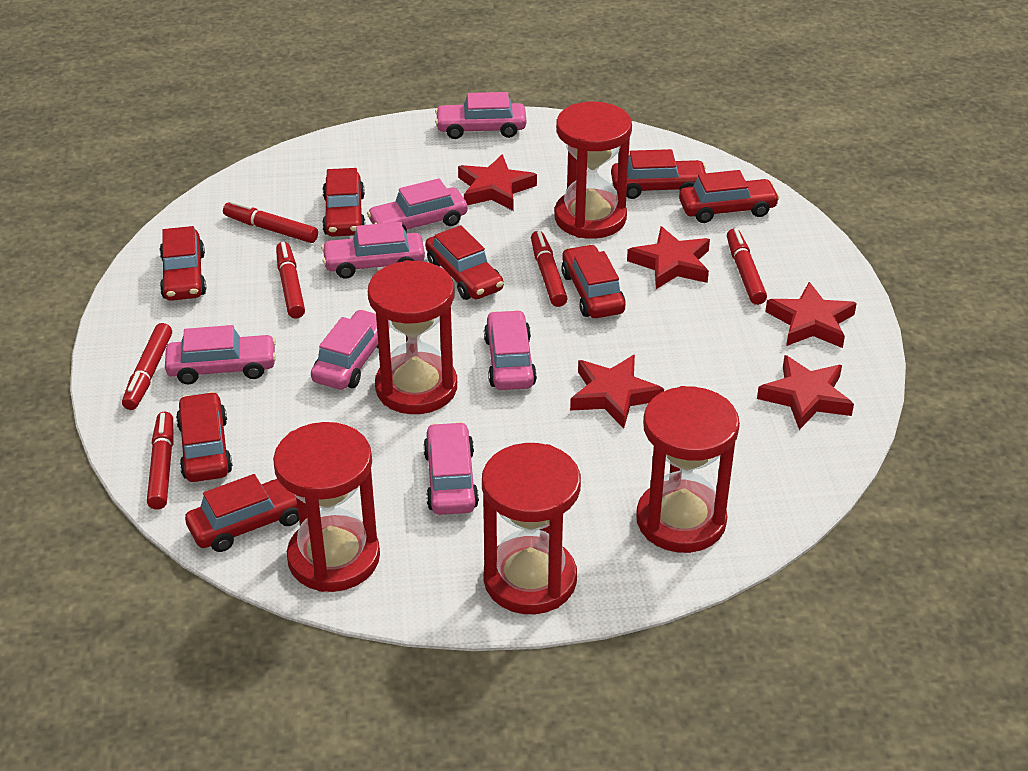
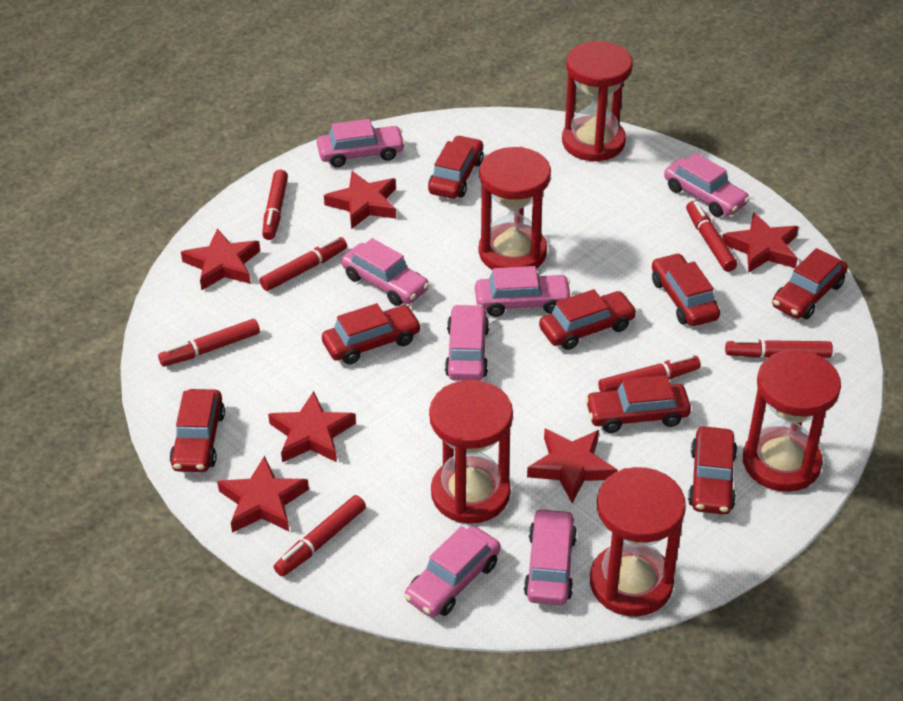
red marker: [122,323,172,410] [147,412,174,510] [223,201,318,243] [276,242,305,318] [531,231,568,307] [727,228,767,305] = 6 -> [158,319,260,367] [259,237,347,291] [262,170,288,240] [274,495,366,577] [598,355,701,392] [686,201,737,272] [725,339,833,358] = 7
red star: [458,154,537,211] [570,355,664,429] [627,226,710,289] [757,355,854,430] [765,282,857,348] = 5 -> [181,228,260,290] [217,456,309,533] [268,391,356,462] [324,171,396,229] [527,429,618,503] [723,212,799,273] = 6

